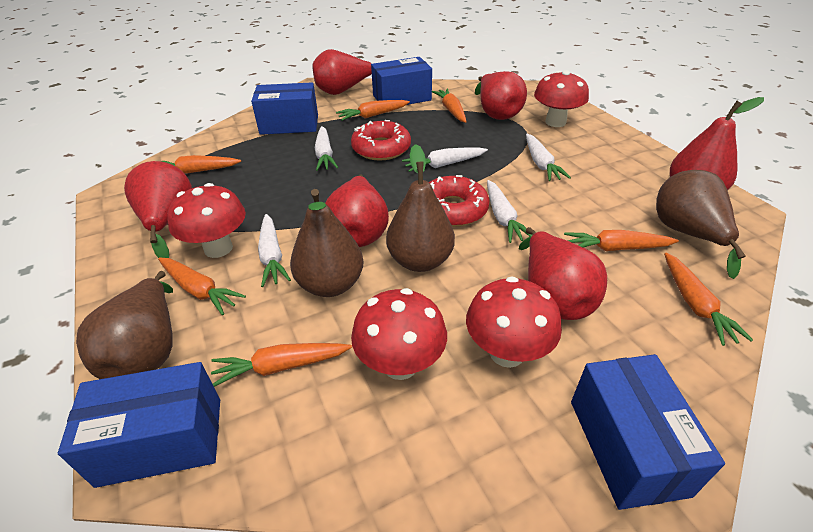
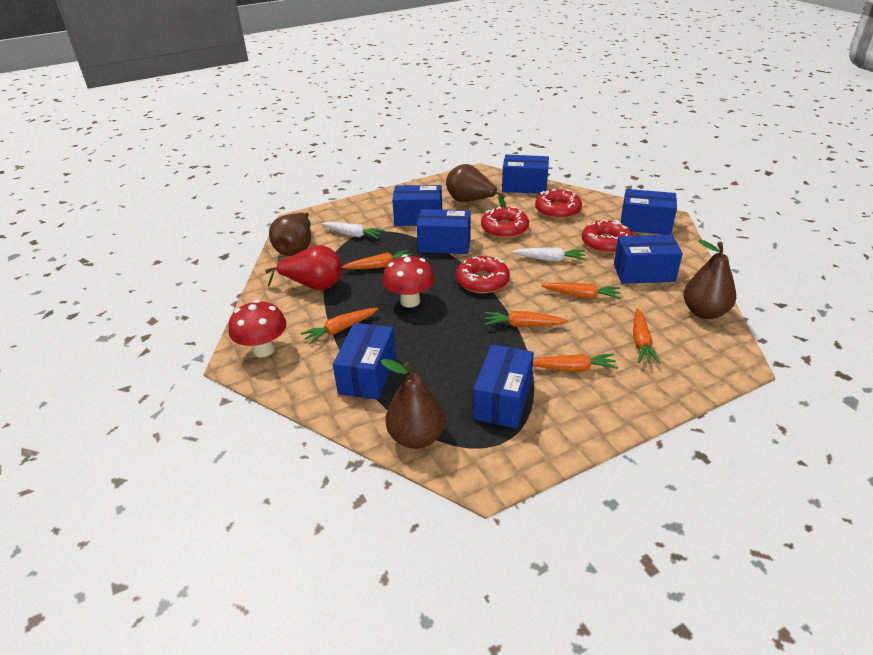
blue box: [58,362,220,488] [251,82,318,135] [371,57,432,105] [571,354,725,510] = 4 -> [333,323,396,400] [392,185,442,226] [417,209,471,254] [473,344,534,429] [502,155,549,194] [614,235,683,284] [621,189,677,235] = 7
orange carrot: [158,258,246,315] [161,155,241,174] [211,343,352,387] [336,100,410,121] [432,88,466,123] [564,230,679,251] [664,253,753,346] = 7 -> [301,308,378,344] [342,250,412,269] [485,311,568,327] [533,354,618,372] [541,283,621,299] [633,308,661,364] = 6
red donut: [351,120,411,160] [429,175,489,227] = 2 -> [456,256,510,293] [481,206,529,238] [535,188,582,219] [582,219,633,254] = 4
red mushroom: [167,183,246,258] [351,288,447,380] [466,276,562,368] [534,70,589,127] = 4 -> [229,300,287,357] [383,254,435,308] = 2
red pear: [124,161,192,258] [312,49,372,95] [325,174,389,247] [475,71,527,120] [519,227,607,320] [670,97,764,190] = 6 -> [265,245,342,290] = 1
white carrot: [258,214,291,287] [315,126,338,171] [402,148,488,172] [487,180,532,243] [526,134,571,181] = 5 -> [322,222,385,239] [512,247,586,261] = 2

